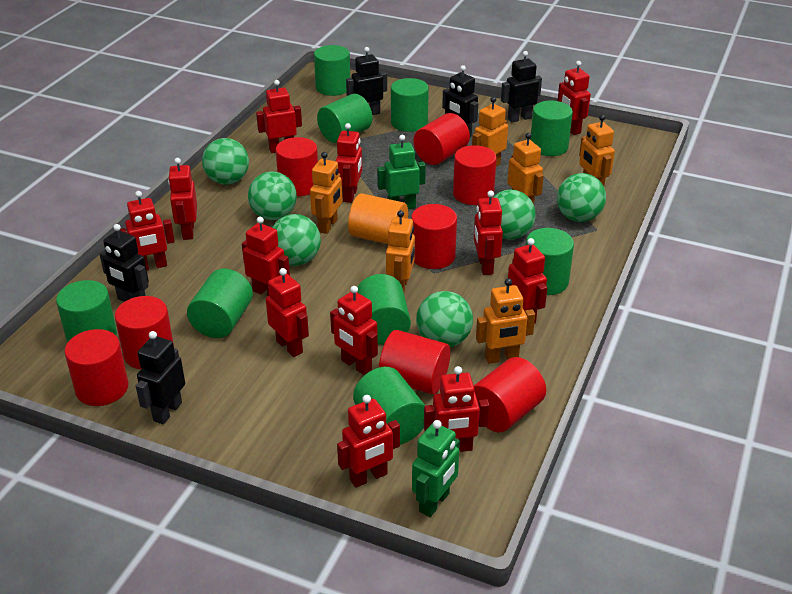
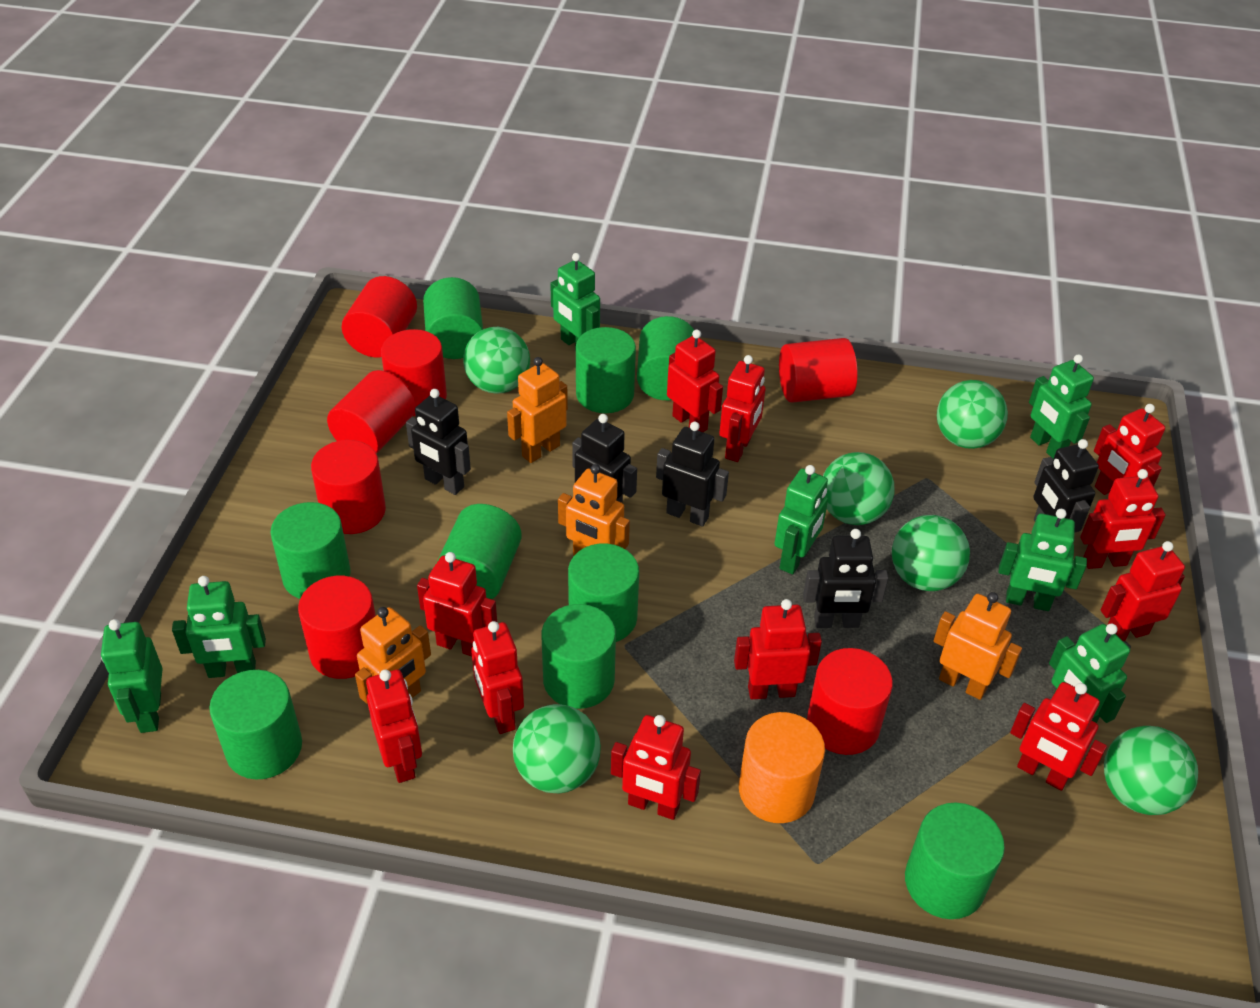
green robot: [377,135,426,209] [412,420,460,517] = 2 -> [101,619,163,733] [172,576,266,678] [550,253,600,351] [774,465,828,574] [998,509,1087,611] [1029,354,1094,459] [1049,624,1130,723] = 7
orange robot: [310,152,342,234] [386,210,415,292] [472,97,508,167] [476,278,535,364] [507,133,544,204] [579,115,615,186] = 6 -> [355,607,431,704] [507,357,568,463] [558,464,630,555] [934,592,1022,700] = 4
red cylinder: [64,329,129,406] [115,296,174,370] [276,137,318,196] [379,330,450,395] [411,204,457,269] [413,113,470,165] [453,145,497,205] [474,357,546,432] = 8 -> [298,576,376,679] [311,440,386,534] [327,370,416,454] [342,276,417,357] [381,329,447,416] [779,338,857,403] [807,648,893,755] = 7
red robot: [120,191,175,270] [168,158,197,240] [242,217,290,296] [256,80,302,153] [266,268,309,357] [330,286,378,375] [336,123,362,203] [337,395,400,488] [424,366,489,452] [474,190,503,275] [508,238,547,324] [557,61,591,135] = 12 -> [366,669,422,783] [417,552,497,657] [471,621,524,734] [611,715,701,820] [667,330,723,432] [719,355,766,462] [734,599,822,699] [1010,682,1107,791] [1080,469,1166,569] [1094,404,1165,495] [1101,541,1185,641] = 11

